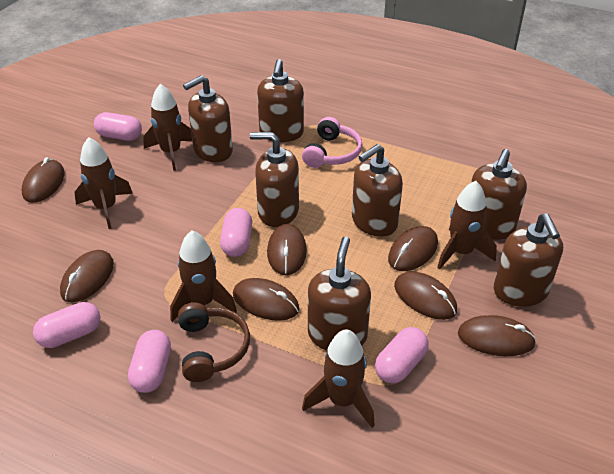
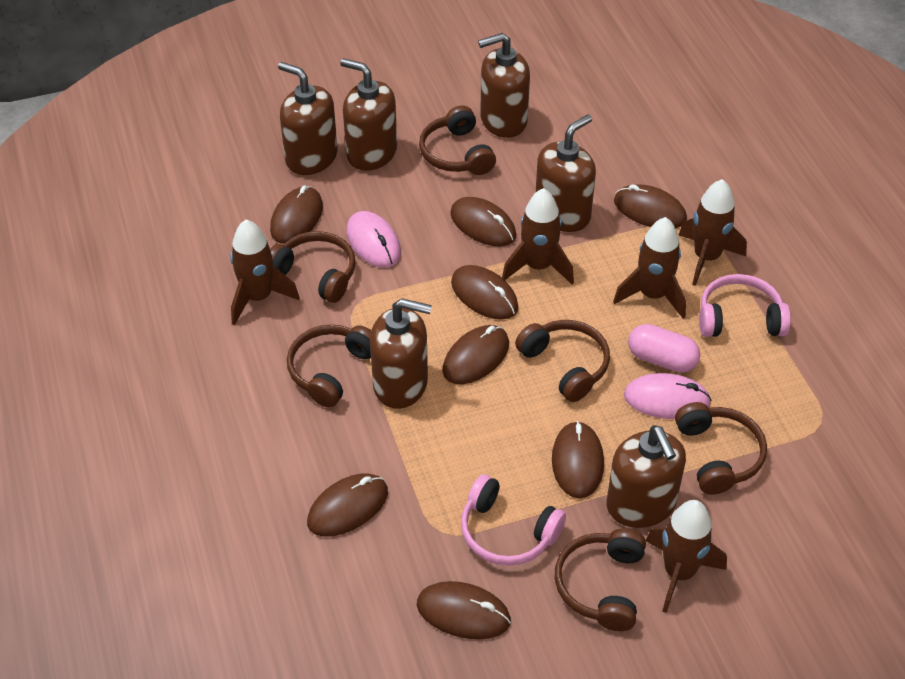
brown headphones: [178,302,250,382] = 1 -> [270,231,355,303] [287,324,371,408] [419,105,496,175] [515,320,610,402] [555,528,646,631] [675,402,767,495] = 6
brown mouse: [22,157,65,203] [60,250,114,302] [233,278,299,321] [267,224,307,275] [388,226,438,271] [394,271,457,320] [458,315,536,356] = 7 -> [270,185,323,244] [307,473,388,537] [417,581,511,640] [443,325,509,384] [450,197,516,246] [451,265,518,320] [552,421,604,498] [614,184,687,228] = 8
brown soap dispenser: [183,75,233,162] [250,132,299,227] [257,59,304,142] [308,237,371,351] [352,144,403,237] [471,149,527,240] [494,213,563,307] = 7 -> [278,62,337,175] [340,58,397,171] [370,298,432,409] [478,33,530,138] [535,114,596,232] [606,425,686,528] = 6
pink capsule: [33,302,101,348] [94,112,142,141] [128,330,171,393] [220,208,252,257] [375,327,429,383] = 5 -> [628,324,700,373] = 1
pink headphones: [302,117,362,168] = 1 -> [461,474,566,566] [699,274,791,337] = 2
pink mouse: none = 0 -> [346,211,401,268] [624,373,712,419] = 2

